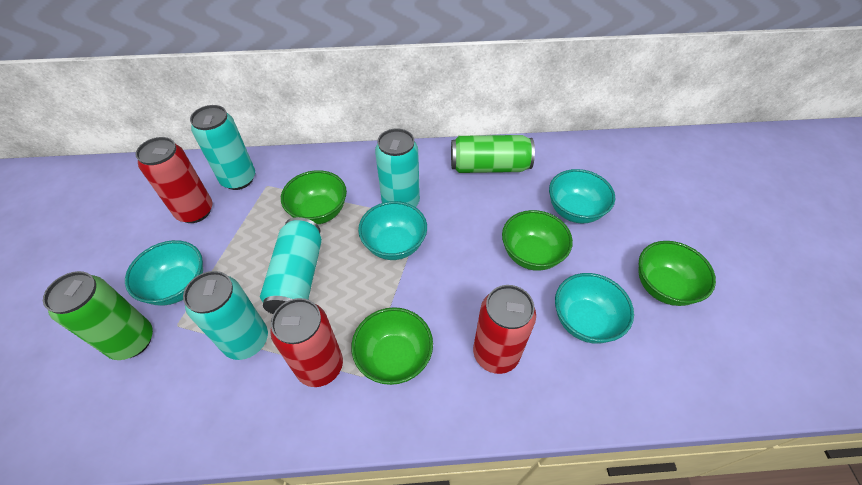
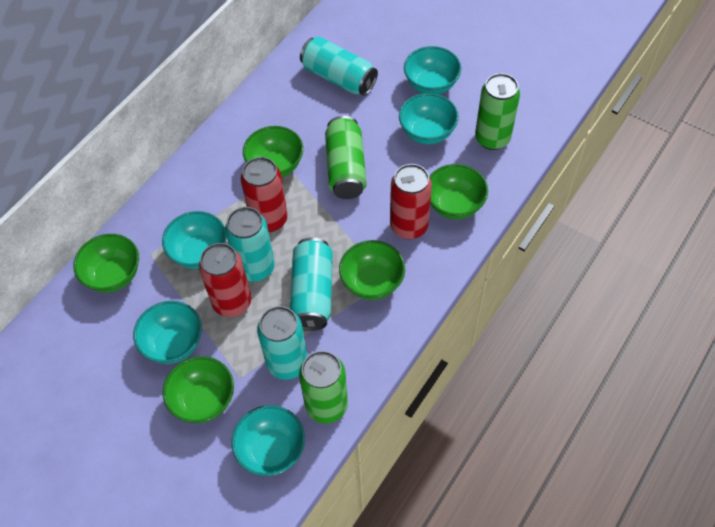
green bowl: [281,170,347,225] [351,307,433,385] [502,210,573,271] [638,241,716,306] = 4 -> [73,234,139,292] [163,356,234,423] [243,126,303,177] [339,240,405,300] [429,164,488,219] = 5
green can: [43,271,153,360] [451,135,535,173] = 2 -> [299,351,348,424] [325,116,367,199] [475,73,520,150] = 3
turquoise bowl: [125,240,203,305] [358,201,427,260] [549,169,615,223] [555,273,634,344] = 4 -> [133,301,202,364] [162,211,227,269] [231,405,305,476] [399,93,459,144] [404,46,461,94] = 5

